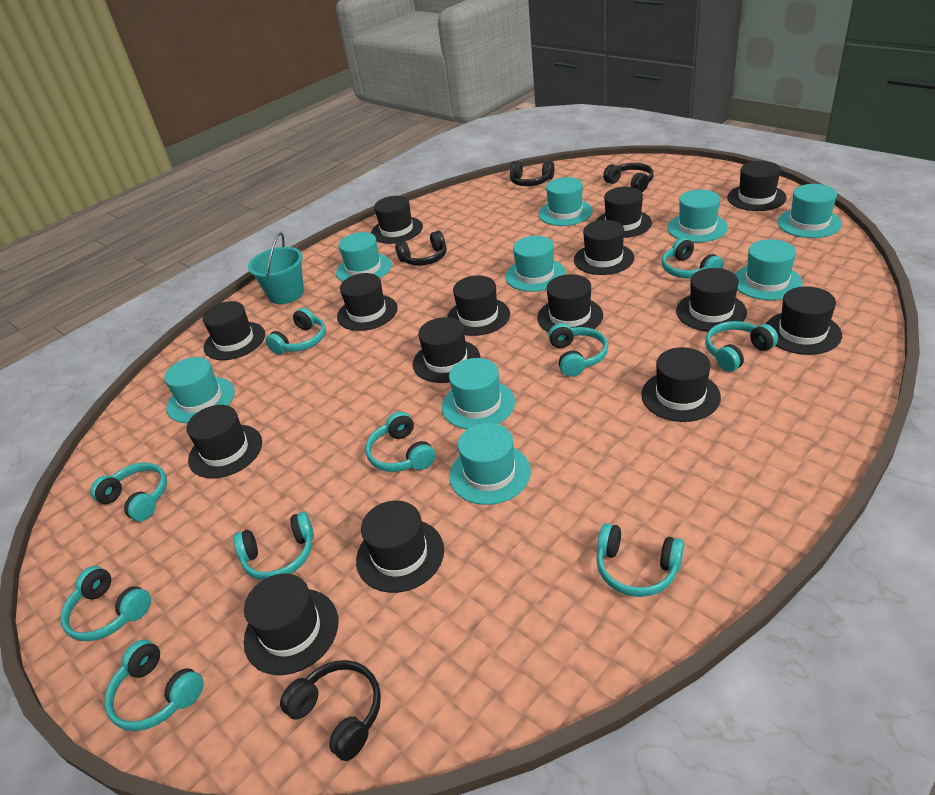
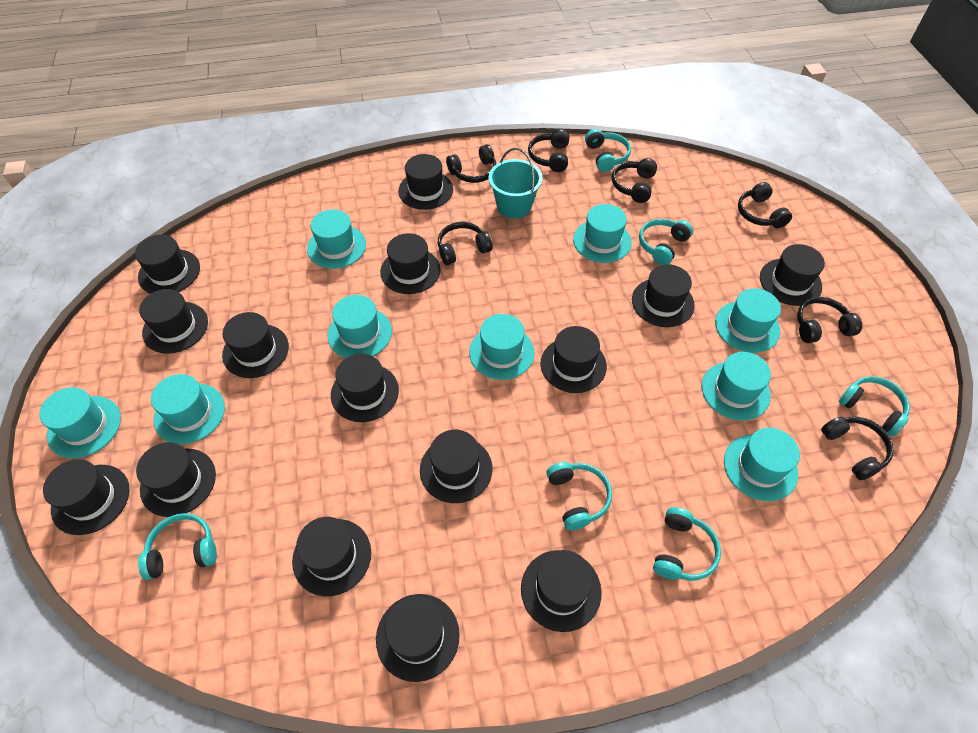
black headphones: [280,660,381,761] [395,231,447,266] [510,161,554,186] [603,163,654,192] = 4 -> [438,222,493,265] [446,144,496,183] [528,129,569,172] [612,158,657,203] [738,182,792,228] [797,297,862,343] [821,417,894,480] = 7
turquoise headphones: [61,566,151,641] [90,463,167,522] [105,640,204,731] [233,512,314,580] [265,308,326,354] [365,412,435,472] [548,323,608,377] [596,523,684,597] [661,238,723,278] [705,321,778,372] = 10 -> [138,513,217,580] [546,462,612,530] [585,129,631,172] [639,219,693,265] [653,507,721,581] [839,376,910,436] = 6

